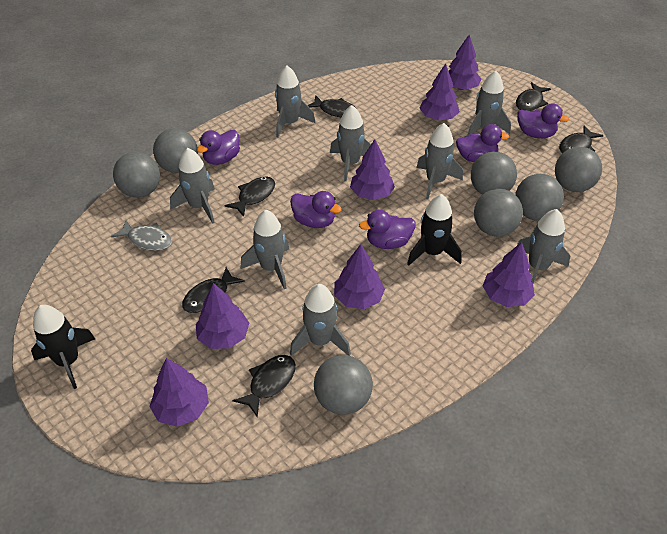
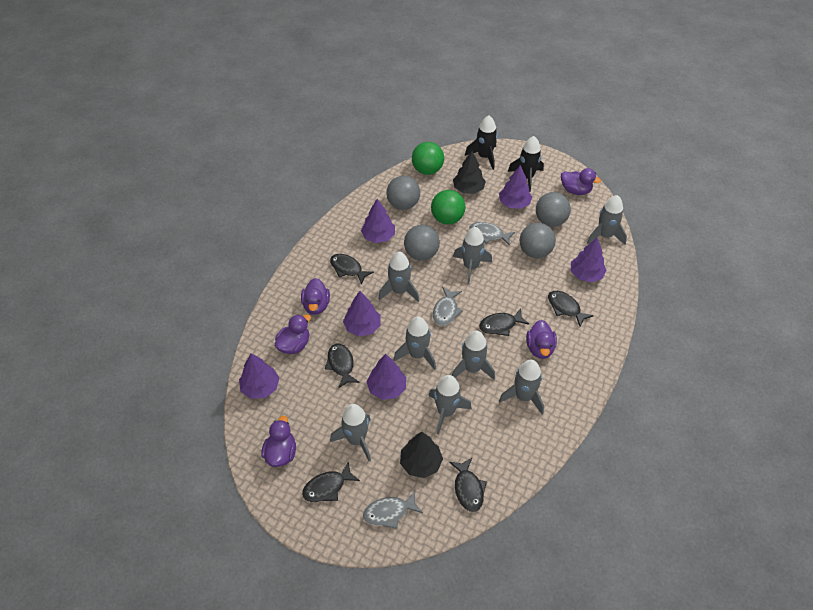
black tree: none = 0 -> [400,432,443,478] [453,151,486,194] = 2
green ball: none = 0 -> [412,142,444,175] [431,190,466,225] = 2
grey ball: [113,152,160,197] [153,128,198,173] [314,355,373,415] [471,152,517,195] [474,189,523,237] [515,174,564,221] [555,147,602,192] = 7 -> [386,176,420,210] [404,225,440,261] [520,223,556,258] [536,192,571,227] = 4
grey fish: [111,220,172,251] = 1 -> [363,491,423,529] [433,287,463,326] [469,222,515,246] = 3
purple tree: [149,358,209,427] [196,283,249,349] [334,244,385,309] [350,139,395,200] [419,64,460,120] [449,35,482,90] [483,242,535,307] = 7 -> [239,353,279,399] [343,291,381,336] [361,199,395,243] [366,354,406,400] [499,165,532,209] [571,238,607,283] = 6

